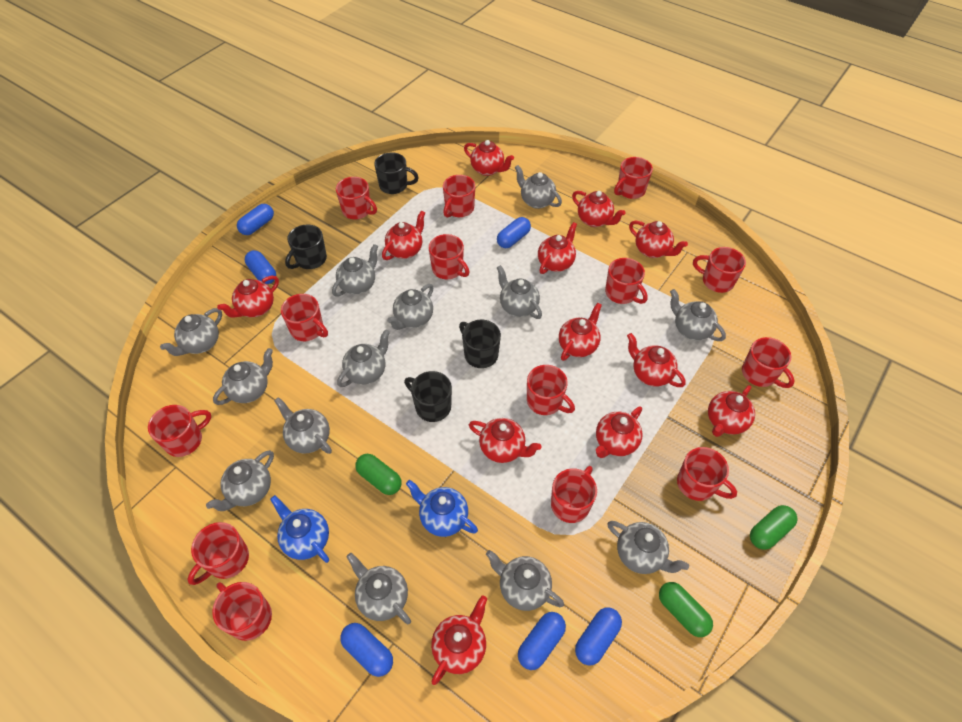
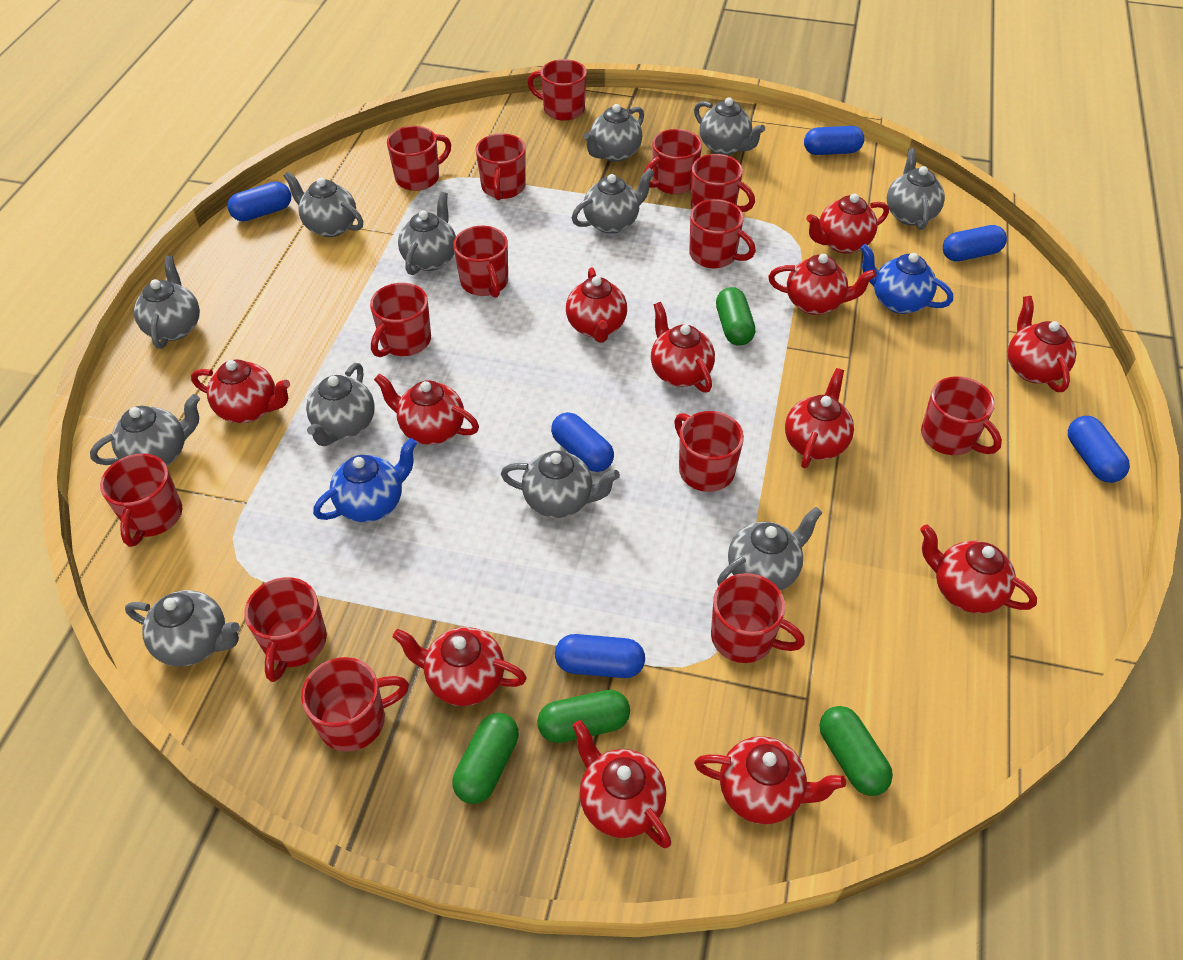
black mug: [285,224,327,269] [374,152,419,194] [404,371,452,422] [459,320,501,368] = 4 -> none = 0
green capsule: [355,454,402,495] [659,582,713,637] [750,505,797,550] = 3 -> [453,713,519,804] [537,690,630,743] [716,287,755,346] [820,706,893,796] = 4
grey teapot: [160,308,222,356] [206,450,274,511] [213,348,273,405] [274,397,332,454] [332,244,378,297] [337,330,390,387] [346,553,411,624] [387,284,434,330] [486,550,564,611] [497,265,542,319] [515,165,562,209] [607,521,689,574] [670,289,726,341] = 13 -> [90,394,200,466] [125,590,240,667] [134,256,200,349] [284,171,363,237] [306,363,375,446] [398,192,456,275] [501,451,620,518] [572,168,655,234] [584,104,644,162] [694,97,765,155] [717,507,822,591] [887,148,945,230] = 12

